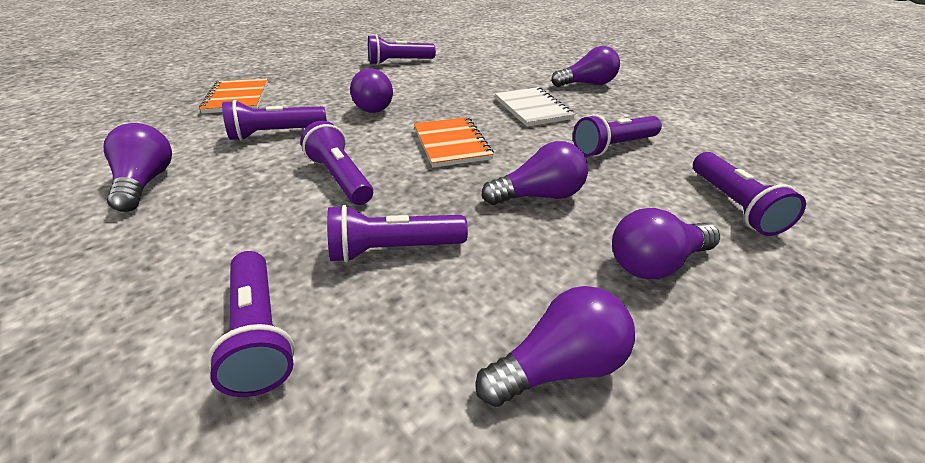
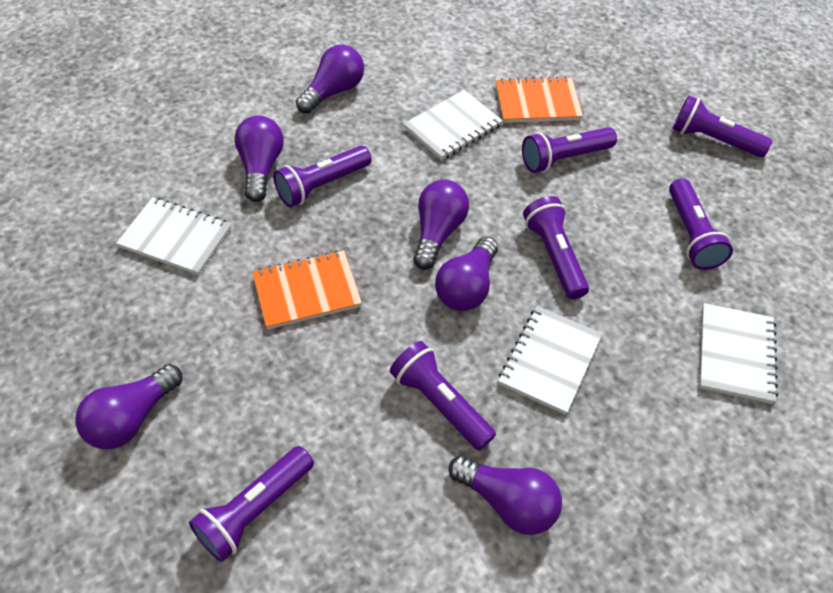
white notebook: [495,87,575,127] = 1 -> [116,197,231,275] [404,90,503,160] [498,306,602,415] [699,303,778,404] = 4

